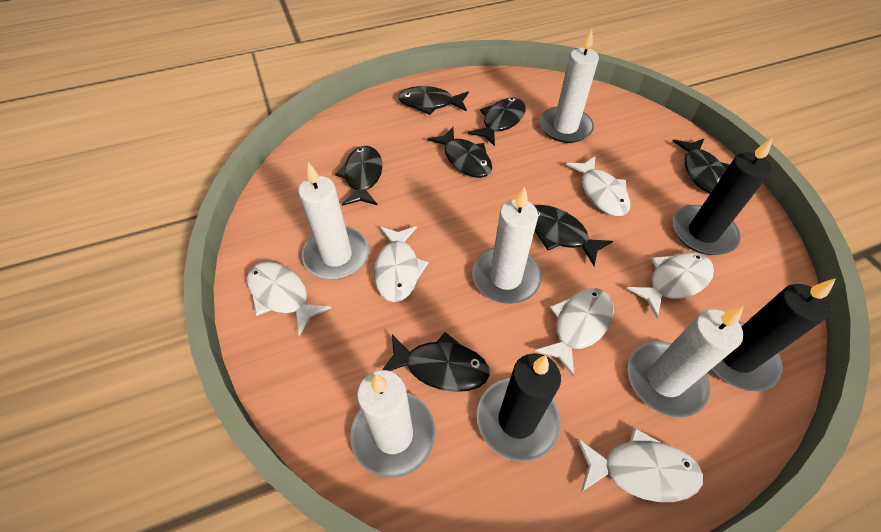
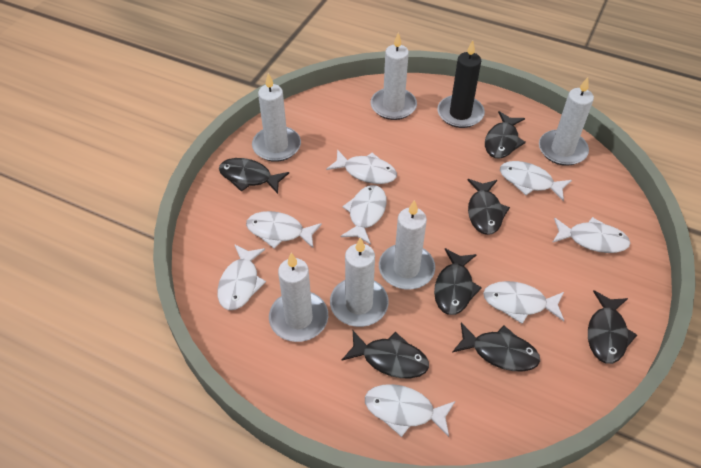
black candle: [477,353,561,462] [673,137,773,255] [711,278,836,392] = 3 -> [437,40,485,128] = 1
white candle: [298,162,369,280] [350,370,435,478] [472,186,541,304] [540,29,599,143] [628,307,743,417] = 5 -> [252,73,301,162] [269,253,328,342] [330,237,389,327] [370,32,417,120] [379,200,435,289] [539,77,594,166] = 6
white fish: [247,262,331,336] [374,226,429,302] [535,288,614,377] [566,156,630,216] [577,427,703,502] [626,252,714,318] = 6 -> [217,244,266,310] [246,211,322,248] [326,150,397,184] [340,185,387,245] [365,384,455,437] [483,281,564,324] [500,161,572,201] [552,217,630,253] = 8

